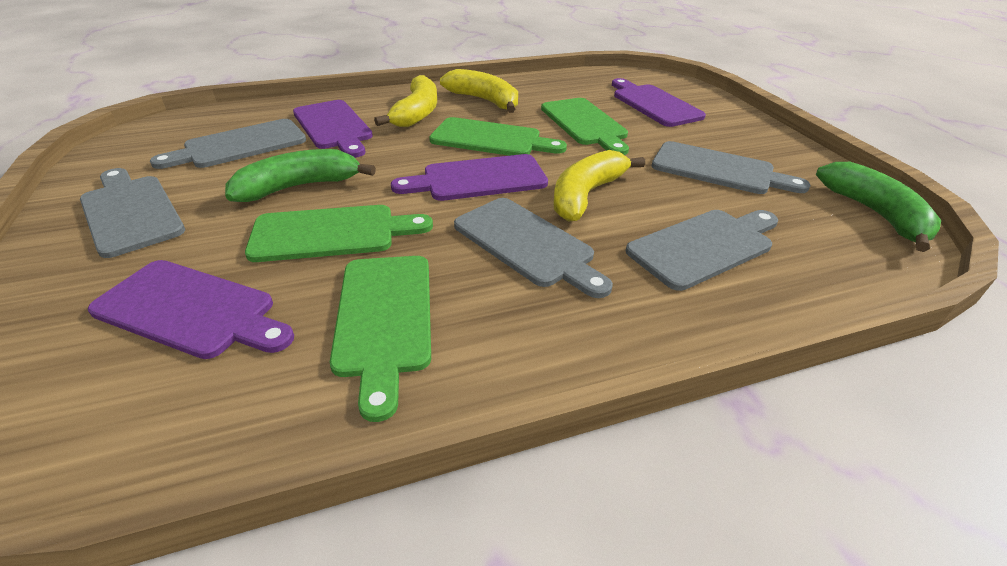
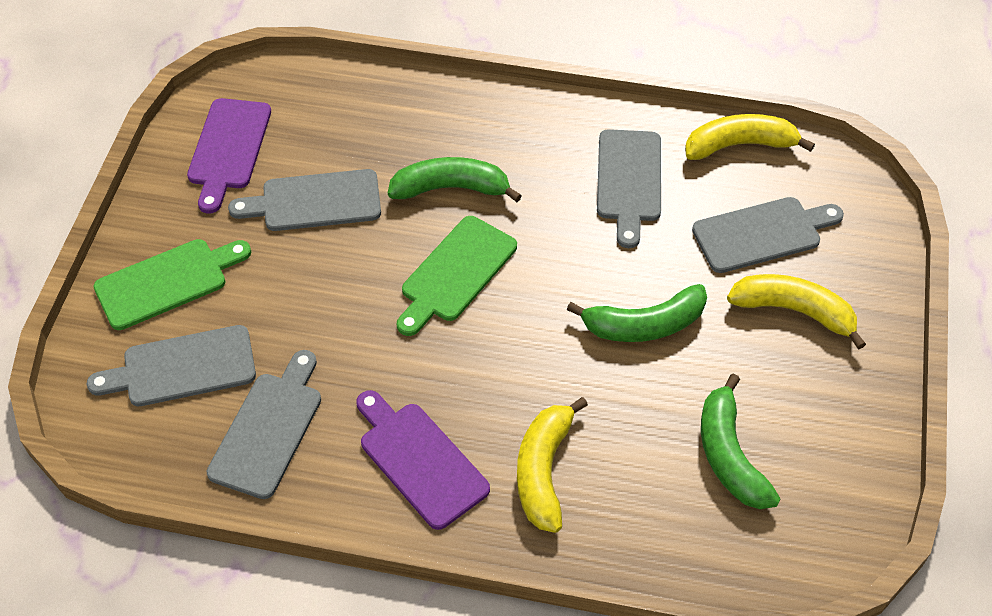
green banana: [225,149,376,202] [816,162,941,252] = 2 -> [388,157,522,202] [567,284,707,342] [701,373,781,509] = 3
green cutting board: [245,205,433,262] [330,256,431,422] [429,117,567,156] [541,98,629,155] = 4 -> [94,239,251,330] [397,216,517,336] = 2
purple cutting board: [88,260,294,359] [293,100,373,158] [391,154,548,201] [612,78,706,127] = 4 -> [187,98,271,214] [356,390,490,530] = 2

